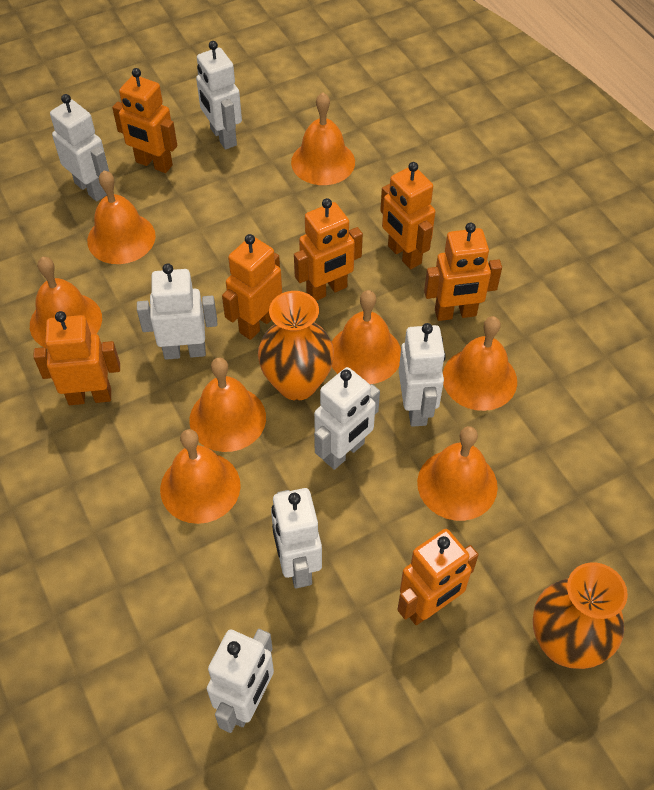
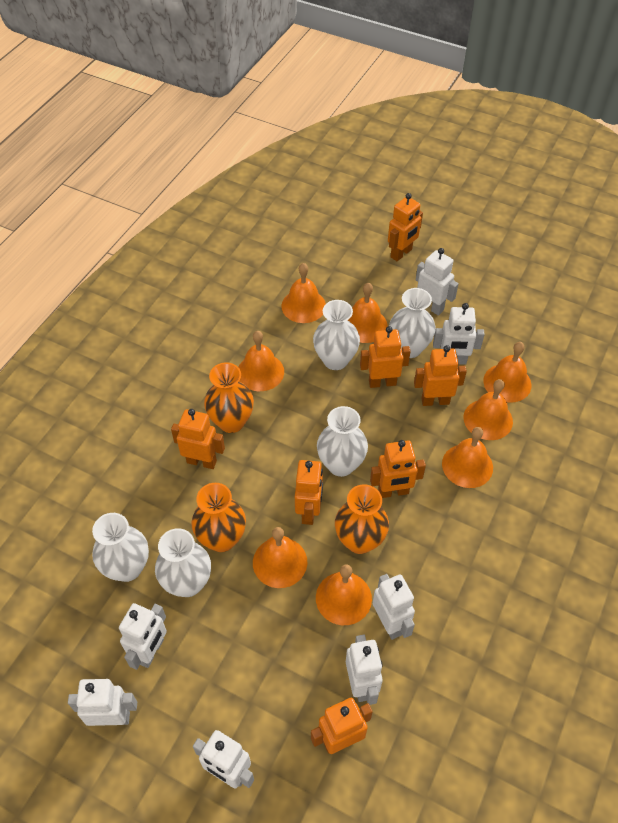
orange vase: [258,291,334,401] [533,562,628,669] = 2 -> [191,483,246,552] [204,362,254,433] [335,484,389,554] = 3
white vase: none = 0 -> [92,513,149,582] [155,528,211,597] [313,300,360,370] [317,406,368,477] [389,288,436,358] = 5

